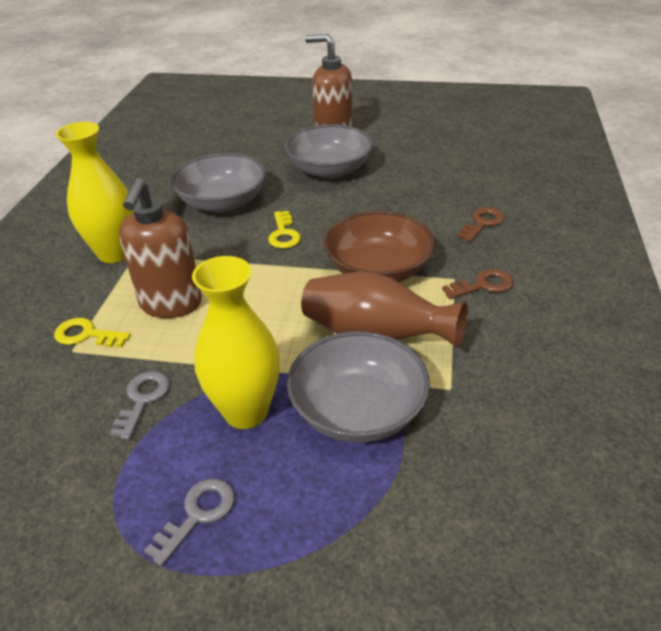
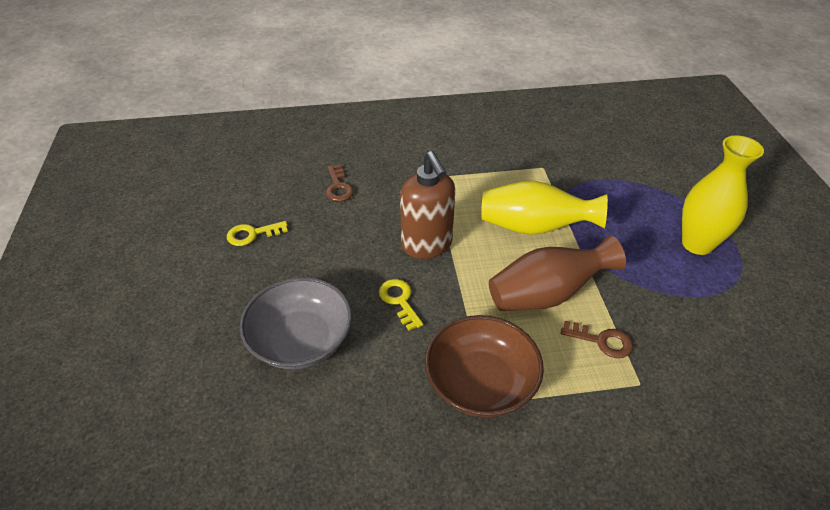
brown soap dispenser: [119,178,202,318] [305,34,352,127] = 2 -> [400,151,455,259] = 1
grey bowl: [171,153,266,213] [285,124,373,179] [287,331,430,443] = 3 -> [240,277,352,370] = 1
grey key: [110,371,170,440] [144,479,235,566] = 2 -> none = 0

